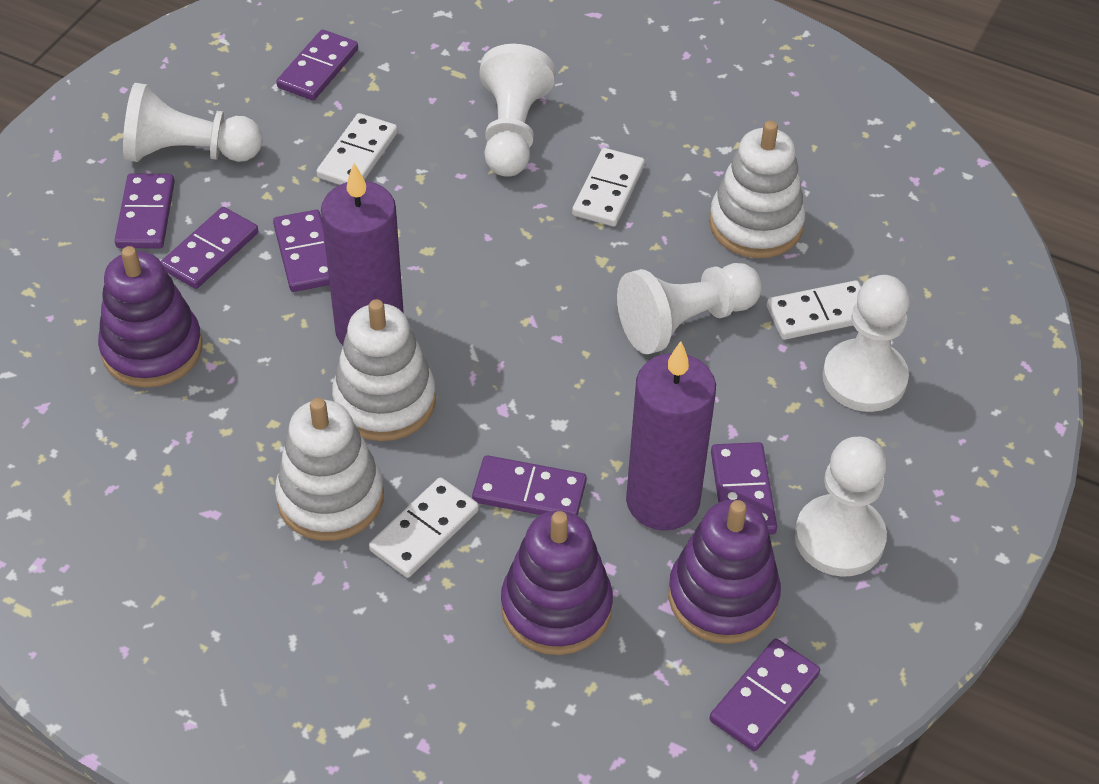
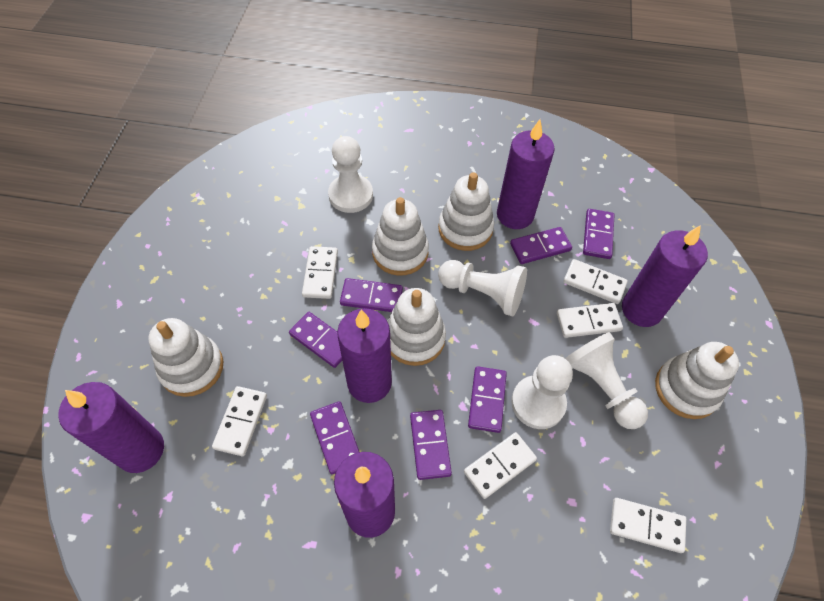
purple candle: [321,163,404,345] [626,341,716,531] = 2 -> [58,382,164,473] [334,452,395,538] [337,308,392,403] [497,119,555,229] [622,225,708,327] = 5
purple stacking toy: [98,246,202,388] [501,510,613,655] [668,500,781,644] = 3 -> none = 0
white domino: [316,113,398,185] [369,477,479,578] [572,148,645,226] [766,280,861,340] = 4 -> [212,386,267,456] [302,246,338,299] [464,432,537,499] [557,303,623,338] [563,259,628,304] [610,498,686,553] = 6
white pawn: [123,83,262,162] [479,44,555,177] [617,263,762,354] [795,437,887,577] [822,275,910,412] = 5 -> [328,136,373,213] [438,260,527,317] [511,355,573,429] [565,332,648,429] = 4
white stacking toy: [275,398,384,541] [332,299,436,441] [709,121,805,258] = 3 -> [148,318,223,397] [372,197,429,276] [387,288,446,366] [438,172,494,251] [655,342,739,419] = 5

